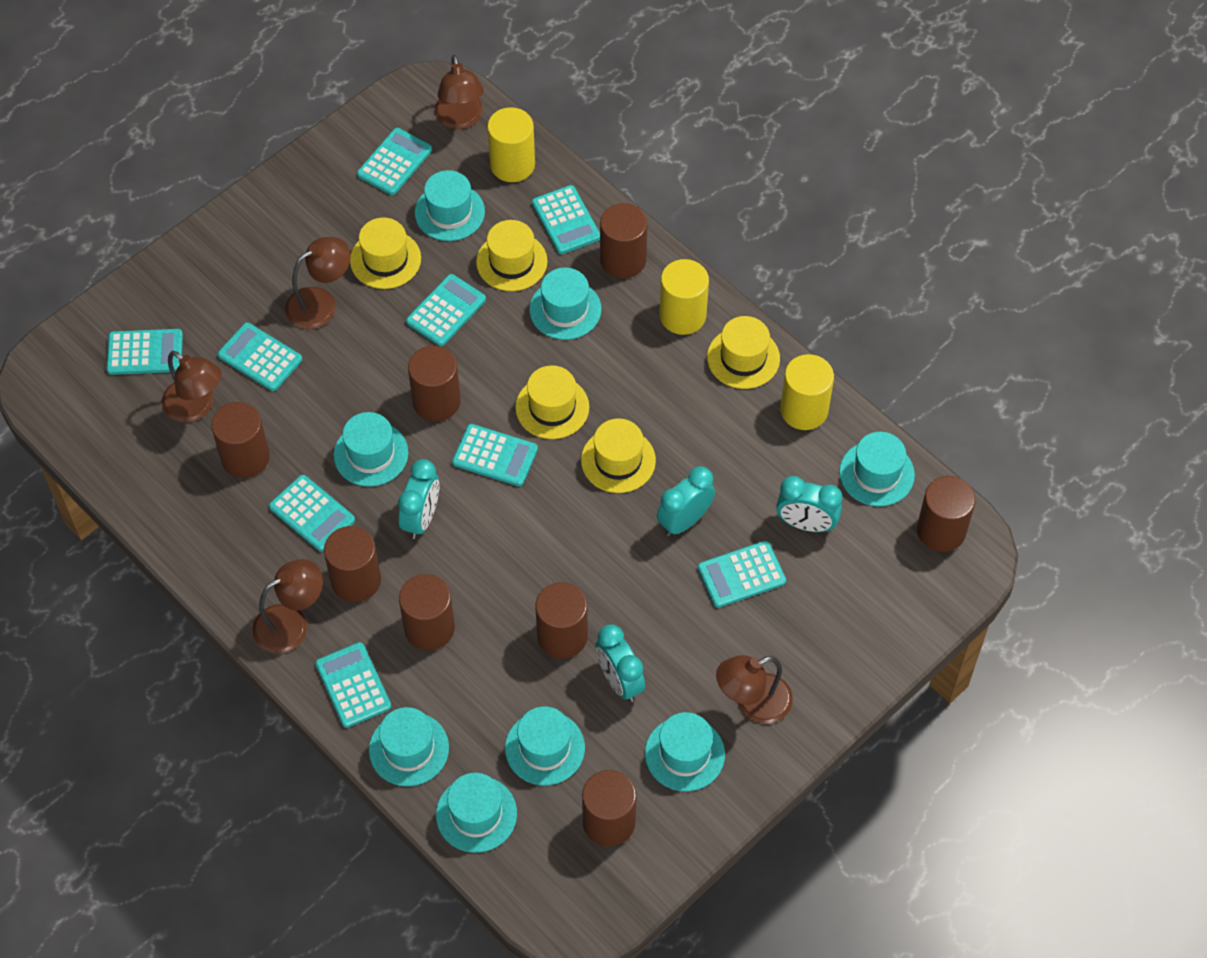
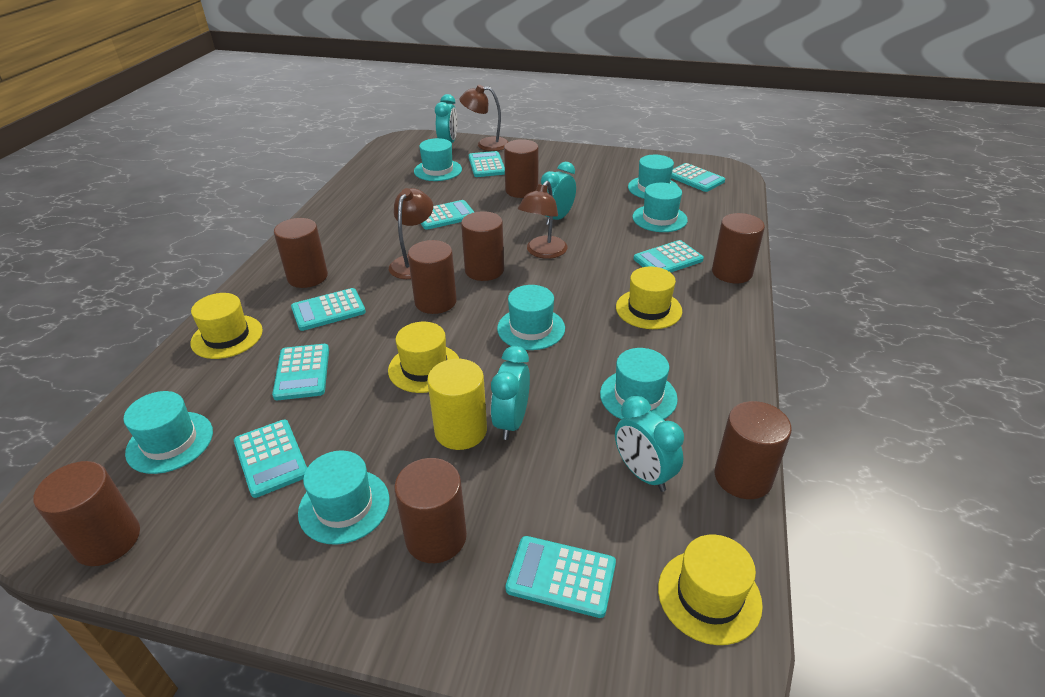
brown lamp: [162,351,222,423] [252,559,323,654] [285,237,351,329] [435,55,484,129] [716,655,793,724] = 5 -> [389,188,433,279] [459,85,508,151] [518,181,568,259] = 3
turquoise calculator: [106,329,183,375] [218,322,302,391] [269,475,355,551] [315,642,391,728] [357,128,432,195] [406,274,486,346] [452,424,538,486] [532,185,600,254] [698,541,786,608] = 9 -> [234,420,307,498] [272,344,329,400] [291,288,366,331] [421,200,474,230] [469,151,505,177] [506,536,616,618] [634,240,704,273] [671,163,725,192] = 8
turquoise hat: [334,412,408,487] [369,707,449,786] [415,170,485,241] [436,773,517,853] [505,706,585,785] [529,268,601,340] [645,712,725,791] [839,432,915,506] = 8 -> [124,391,213,474] [298,451,389,545] [414,138,462,181] [497,285,565,350] [600,348,678,419] [628,155,679,199] [632,183,688,232] = 7
yellow cylinder: [487,107,535,182] [660,259,709,335] [780,354,834,430] = 3 -> [427,359,487,450] = 1
yellow hat: [350,218,421,289] [476,220,548,291] [515,365,589,439] [581,419,656,493] [707,316,780,389] = 5 -> [190,293,263,359] [388,322,460,393] [616,267,682,329] [658,534,763,645] = 4

